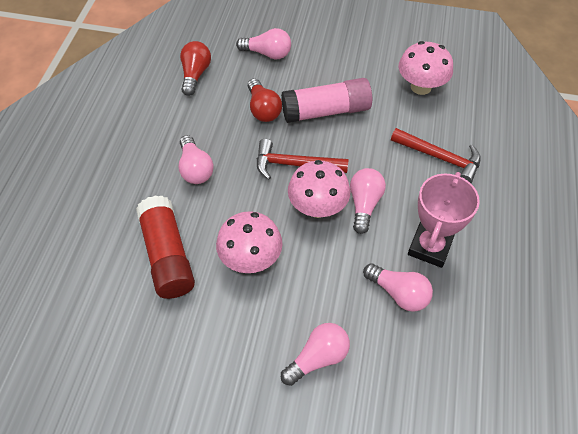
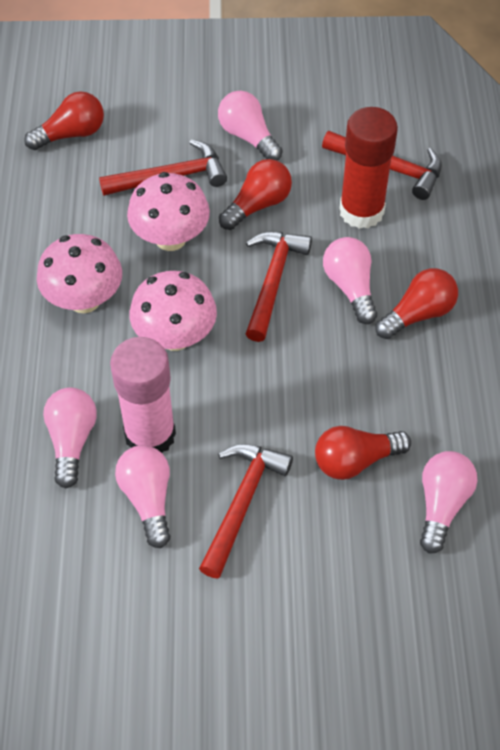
pink trophy: [408,172,480,268] = 1 -> none = 0
red hammer: [257,139,349,180] [391,128,481,183] = 2 -> [99,139,227,196] [199,444,293,578] [246,232,312,342] [322,131,442,200] = 4
red light bulb: [180,41,211,96] [248,78,282,122] = 2 -> [24,91,104,150] [219,159,292,230] [315,426,411,480] [375,268,458,339] = 4

